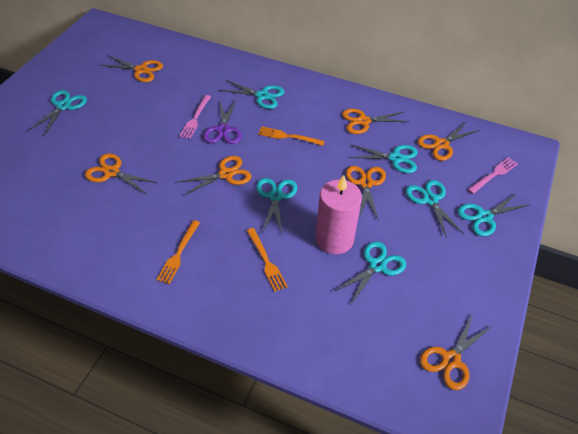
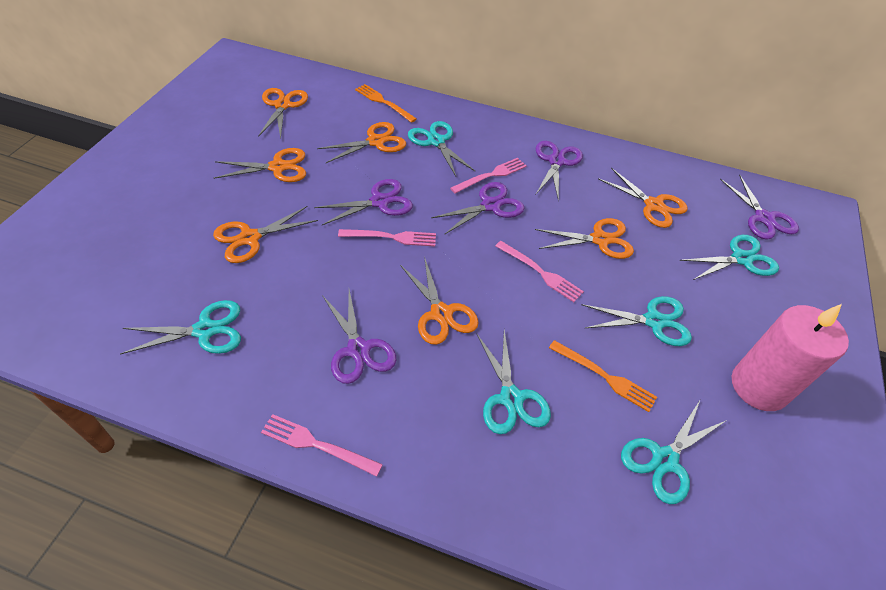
orange fork: [156,220,200,284] [247,228,288,292] [258,127,325,146] = 3 -> [355,84,417,123] [549,340,657,412] = 2
pink fork: [179,95,211,139] [468,157,518,194] = 2 -> [261,414,383,477] [338,229,436,246] [450,158,527,194] [496,241,584,302] = 4
purple scissors: [203,101,242,144] = 1 -> [314,179,413,225] [322,290,396,384] [431,182,525,235] [536,141,583,201] [720,174,799,240] = 5
turquoise scissors: [29,90,87,135] [220,80,284,109] [256,178,297,235] [335,241,406,304] [348,144,418,173] [406,180,464,238] [458,193,529,236] = 7 -> [120,300,241,354] [408,121,476,176] [476,330,551,434] [582,296,692,346] [621,400,727,504] [679,235,779,280] = 6

